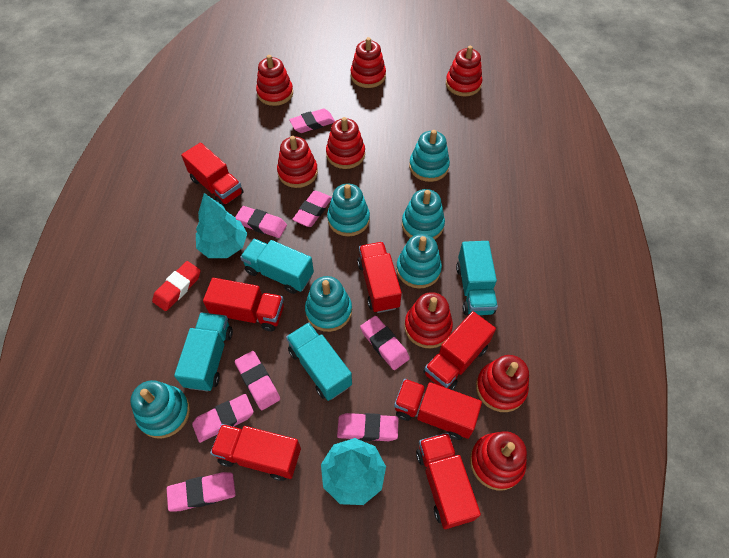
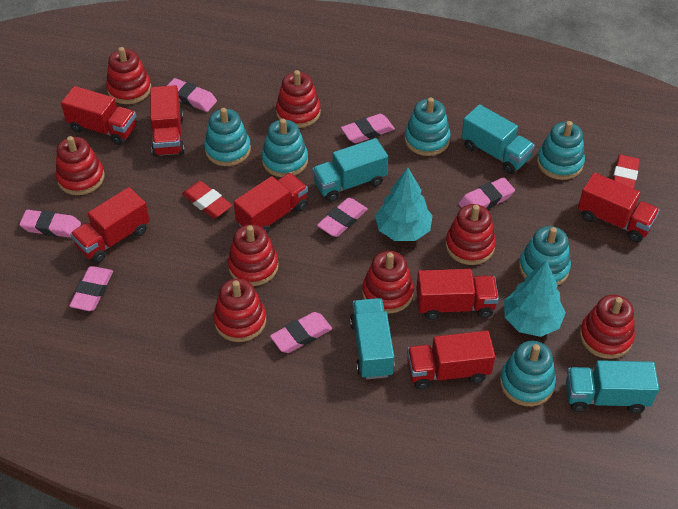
pink eraser: [167,472,236,512] [192,394,254,443] [235,206,287,238] [235,351,280,410] [289,108,335,133] [292,191,332,227] [337,413,399,441] [360,316,410,370] = 8 -> [19,210,81,238] [69,266,113,311] [167,78,217,112] [270,312,332,353] [317,198,368,237] [341,114,395,143] [458,177,515,209] = 7
red eraser: [152,261,201,311] = 1 -> [182,181,232,218] [613,155,640,189] = 2

